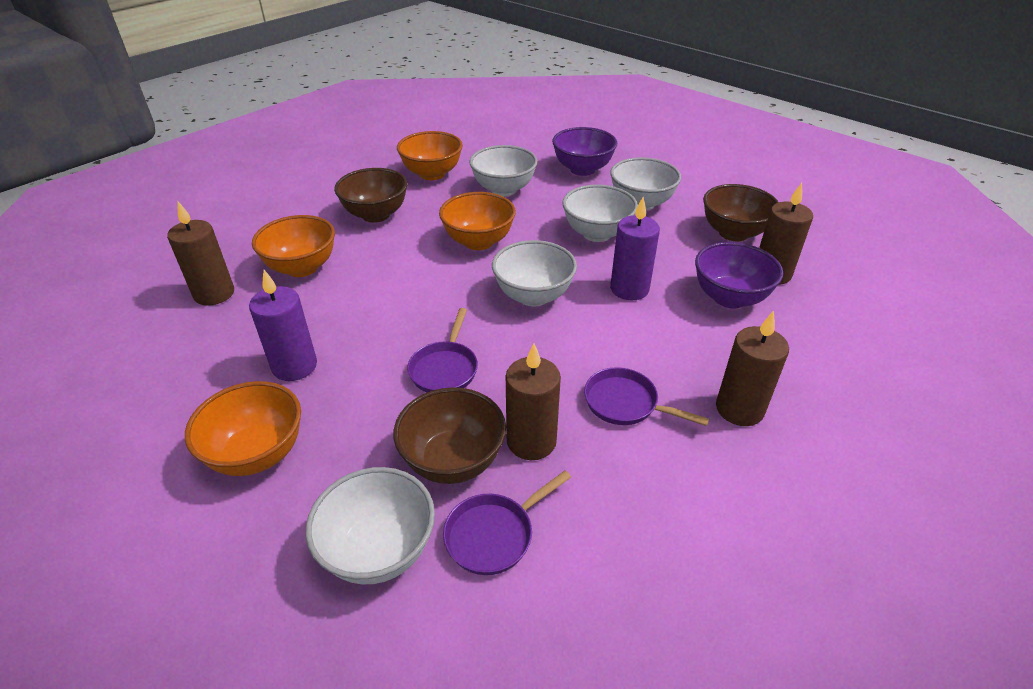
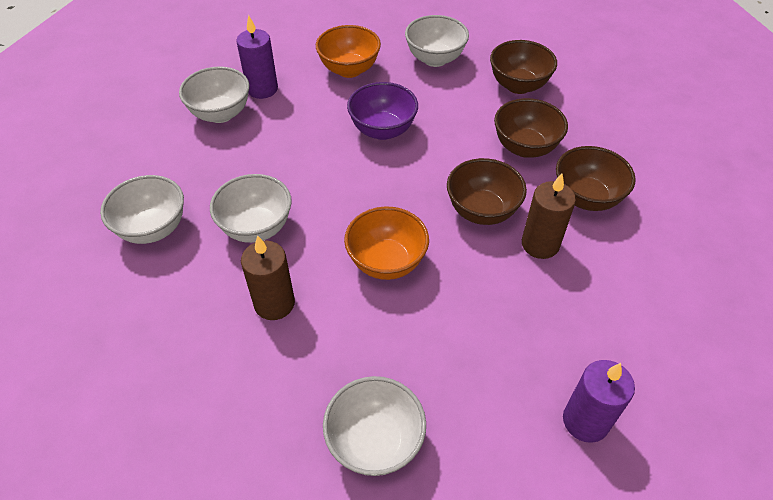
brown bowl: [334,168,408,223] [393,387,506,484] [703,184,779,241] = 3 -> [447,158,527,225] [490,40,557,94] [494,98,568,158] [556,146,636,211] = 4
brown candle: [167,202,234,306] [506,343,561,460] [716,311,789,426] [759,183,813,285] = 4 -> [241,235,295,320] [522,173,576,259] = 2
orange bowl: [185,381,301,476] [252,215,335,277] [397,131,463,180] [439,192,516,250] = 4 -> [316,25,381,78] [344,207,429,280] = 2
purple bowl: [552,127,617,176] [695,242,783,308] = 2 -> [347,82,418,140] = 1
purple pan: [407,308,478,392] [443,470,571,575] [584,367,709,426] = 3 -> none = 0

